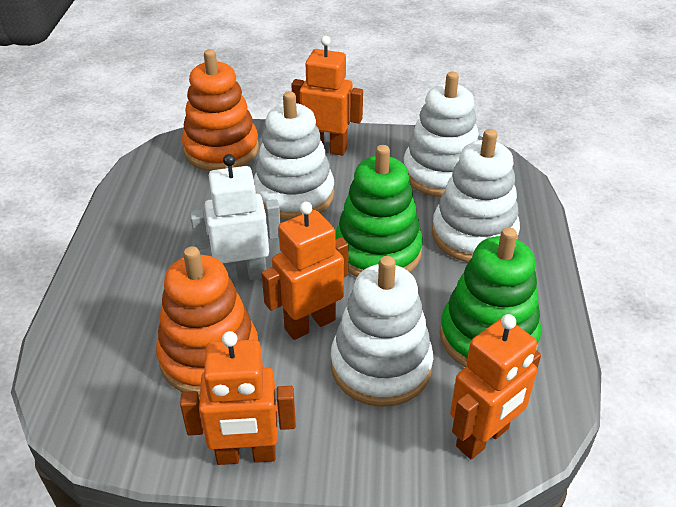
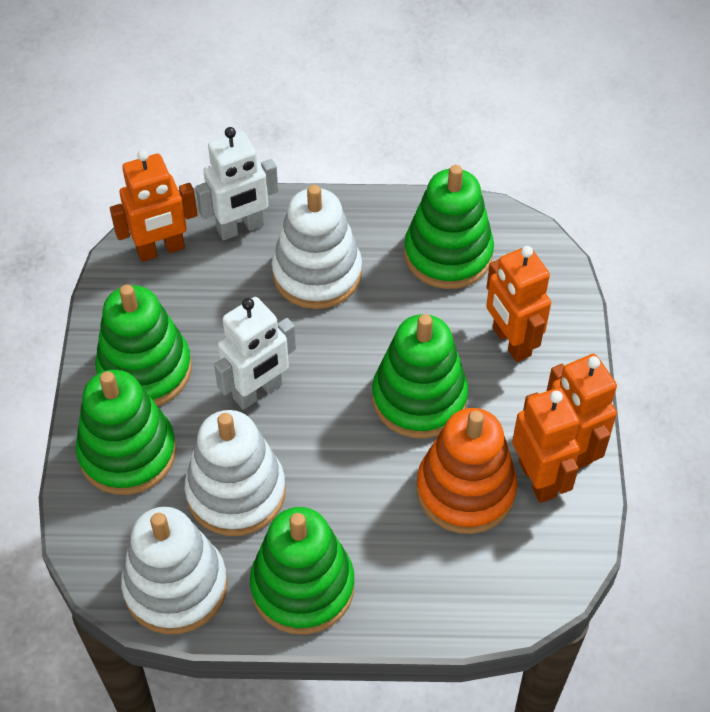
green stacking toy: [335,145,423,277] [440,227,541,367] = 2 -> [76,370,177,495] [95,284,192,406] [250,507,354,635] [372,314,468,438] [404,165,494,289] = 5
orange stacking toy: [156,246,258,396] [182,49,259,171] = 2 -> [416,408,517,534] = 1
white robot: [190,154,281,283] = 1 -> [195,127,278,240] [214,297,296,410] = 2
white stacking toy: [254,91,334,220] [331,256,433,407] [403,72,479,197] [432,129,520,262] = 4 -> [121,507,227,634] [185,410,286,536] [272,185,362,309] = 3

